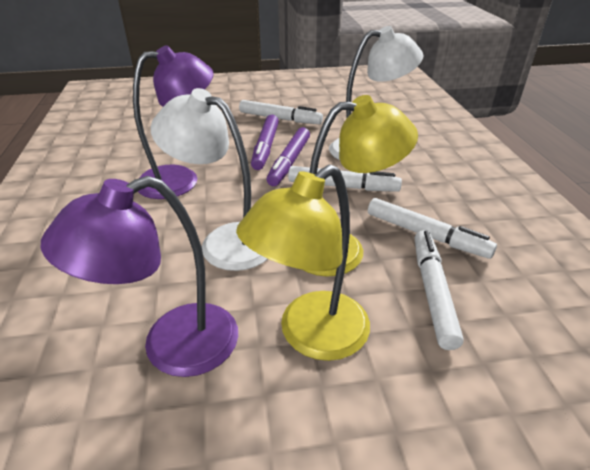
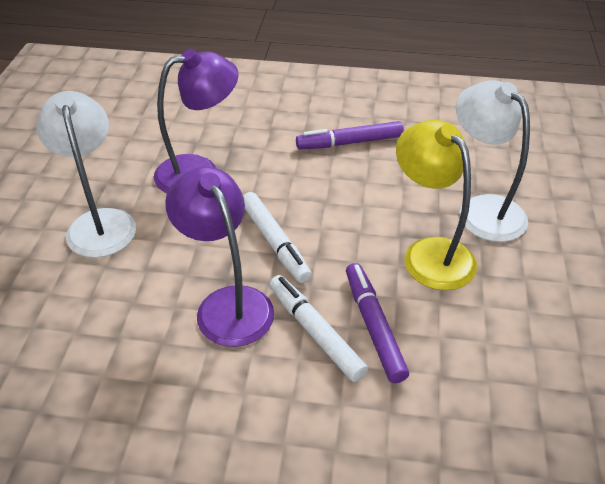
white marker: [239,100,323,124] [288,166,402,192] [368,198,497,259] [415,230,464,350] = 4 -> [243,192,312,283] [269,275,368,382] = 2
yellow lamp: [236,165,370,361] [304,95,418,277] = 2 -> [396,120,477,290] = 1

